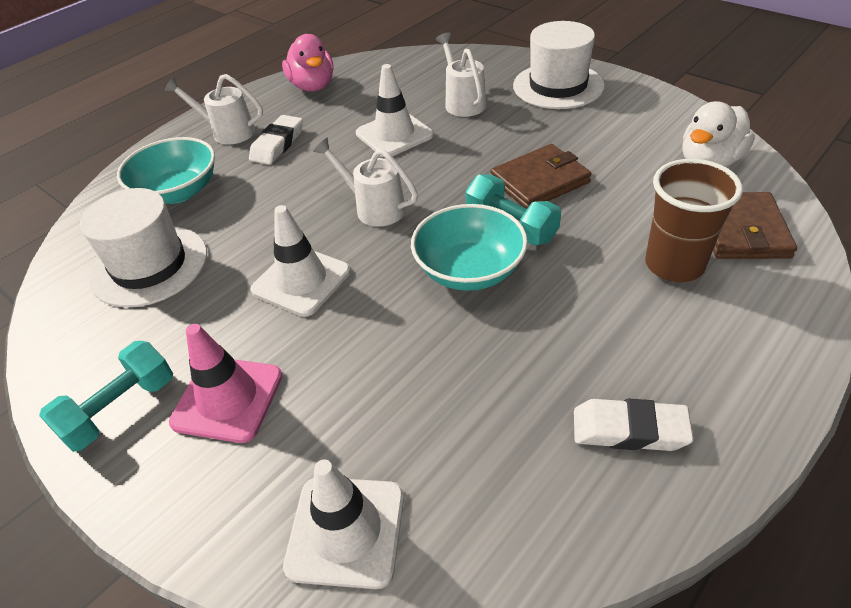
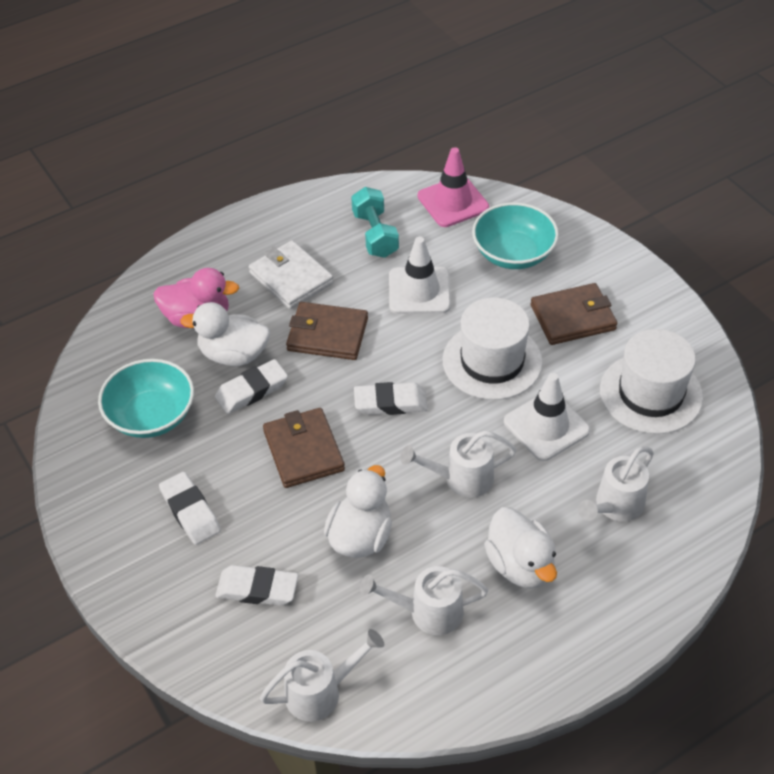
brown cup: [645,159,743,282] = 1 -> none = 0
brown wallet: [490,144,592,209] [713,192,797,259] = 2 -> [263,408,345,488] [286,302,368,360] [531,283,618,345] = 3
turquoise dumbbell: [39,341,173,452] [465,175,561,246] = 2 -> [351,187,399,258] = 1
white duck: [682,101,755,167] = 1 -> [180,302,270,366] [324,465,392,558] [484,507,557,588] = 3
white eraser: [249,115,303,165] [574,399,694,451] = 2 -> [159,472,221,545] [215,359,288,414] [215,565,299,606] [354,382,428,415] = 4
white traffic cone: [250,205,351,317] [283,459,404,589] [356,64,433,157] = 3 -> [389,237,451,314] [504,373,590,461] = 2
white wallet: none = 0 -> [249,240,334,309] = 1
white watering can: [164,74,263,145] [313,138,418,227] [436,32,486,117] = 3 -> [260,629,384,722] [360,566,488,635] [400,431,516,498] [578,446,654,522] = 4

